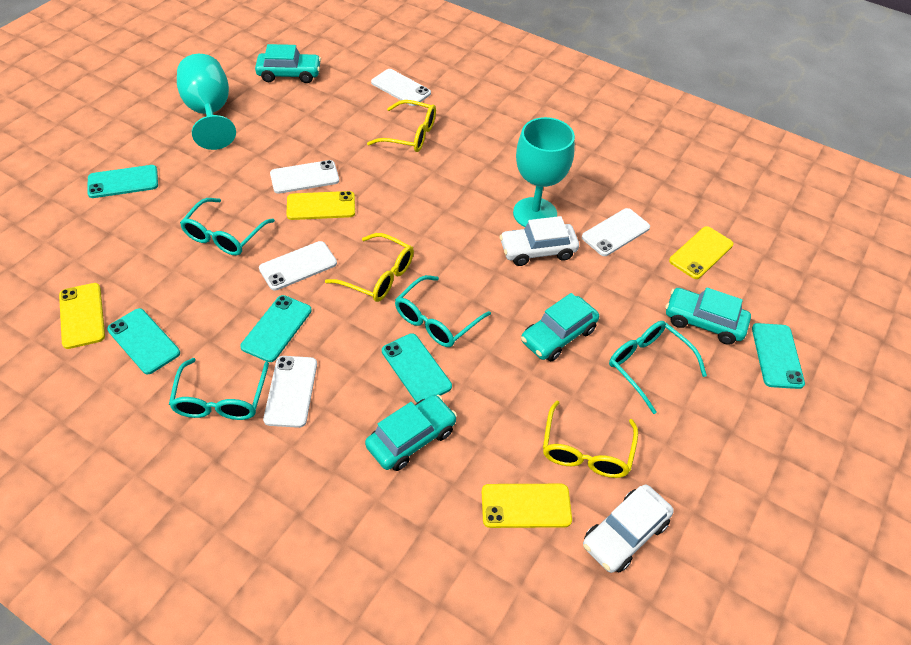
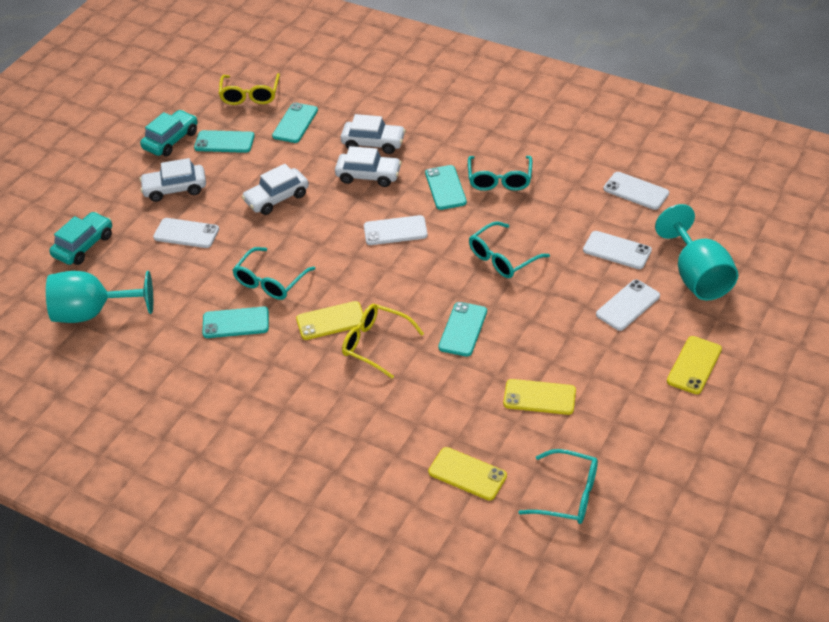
turquoise car: [255,44,321,83] [365,395,457,471] [521,293,599,361] [665,287,751,345] = 4 -> [49,212,112,265] [140,110,198,156] = 2
white car: [500,216,579,266] [583,484,674,573] = 2 -> [139,158,206,202] [242,164,309,215] [335,146,402,187] [341,114,406,154] = 4
yellow glasses: [325,233,414,302] [367,100,436,152] [543,401,638,478] = 3 -> [219,73,280,105] [342,304,424,378] = 2

